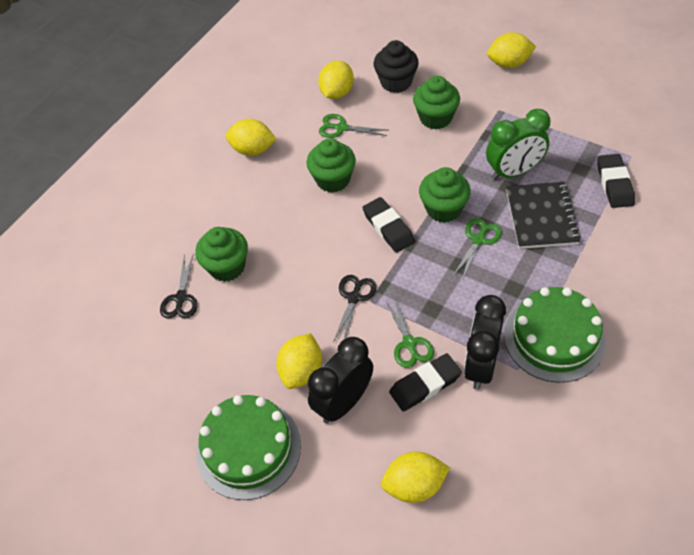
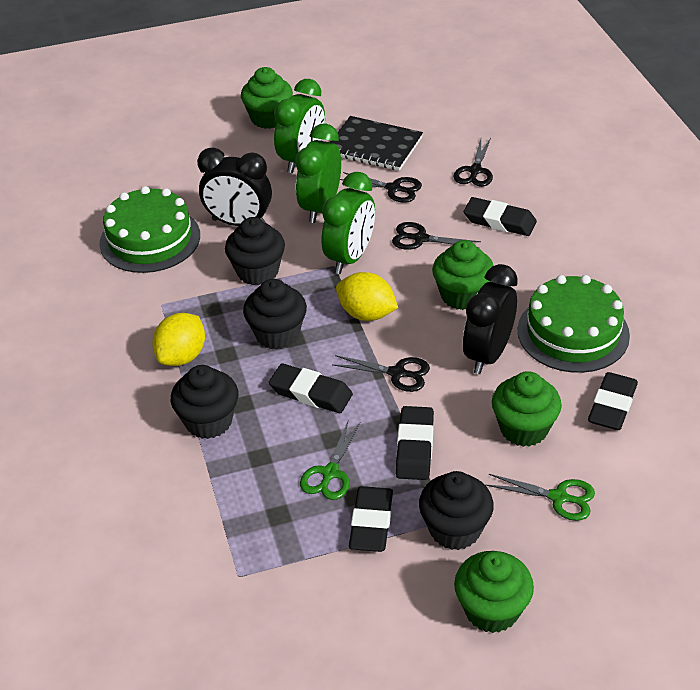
black cupcake: [373,40,419,93] = 1 -> [171,365,239,439] [225,217,285,285] [243,279,307,350] [419,471,494,550] = 4
black eraser: [362,197,415,252] [389,353,462,412] [597,154,635,208] = 3 -> [269,363,353,413] [349,486,393,552] [396,406,434,480] [464,197,537,236] [588,372,638,430] = 5
black scissors: [160,253,197,318] [333,275,377,342] = 2 -> [333,355,430,392] [340,172,422,203] [392,222,481,250] [454,138,493,187] = 4
green clock: [486,109,550,180] = 1 -> [274,79,325,173] [295,123,341,223] [322,172,375,274] = 3
green scissors: [319,114,387,138] [385,297,434,368] [453,218,502,280] = 3 -> [300,419,360,500] [486,474,595,521] = 2
yellow lemon: [225,119,277,156] [276,333,322,389] [318,61,354,99] [381,452,450,503] [487,32,536,68] = 5 -> [152,313,205,366] [336,272,398,321] = 2

